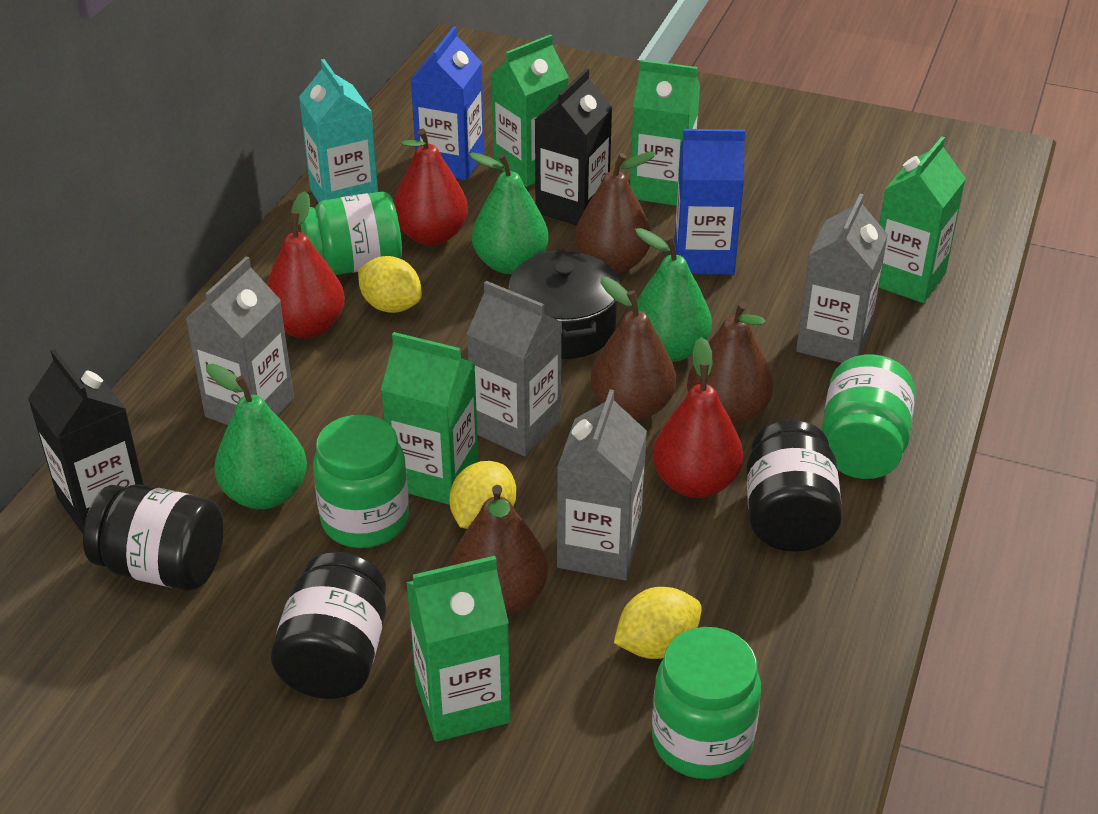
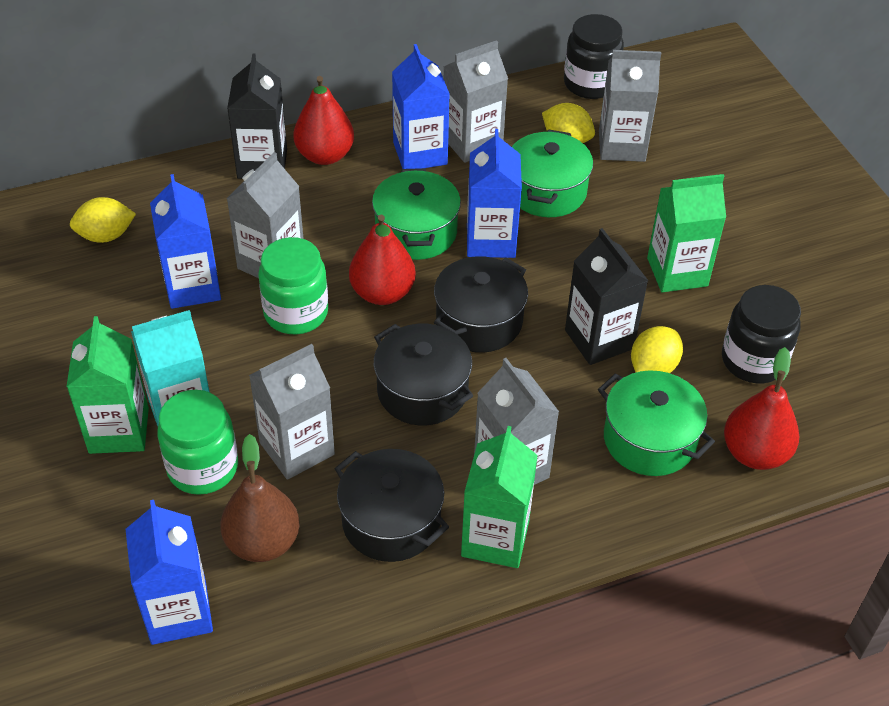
black jar: [83,484,224,591] [271,552,386,699] [747,420,842,552] = 3 -> [564,14,624,99] [722,285,801,383] = 2
black pot: [508,250,620,359] = 1 -> [334,449,449,562] [374,324,473,425] [434,256,528,353] = 3
blue carton: [411,26,484,180] [675,129,745,275] = 2 -> [126,500,213,645] [150,174,221,309] [392,44,450,169] [467,129,522,258] = 4
brown pear: [451,485,548,615] [575,152,656,274] [591,277,676,421] [687,301,774,426] = 4 -> [220,434,299,562] = 1
green carton: [381,332,479,505] [406,556,511,742] [491,35,569,187] [630,60,700,206] [879,136,966,303] = 5 -> [66,316,149,454] [461,426,538,568] [647,174,726,292] = 3
green jar: [301,192,402,275] [313,414,409,548] [652,627,761,779] [822,354,915,479] = 4 -> [157,390,238,495] [258,237,328,334] = 2
green pear: [206,364,307,509] [469,152,549,274] [632,228,712,362] = 3 -> none = 0
green pot: none = 0 -> [372,168,461,260] [512,129,593,217] [598,370,715,476] = 3
grey carton: [186,256,294,425] [467,281,562,456] [557,389,647,580] [796,194,888,363] = 4 -> [227,152,304,278] [249,344,335,480] [444,40,508,163] [474,358,559,485] [599,50,661,162] = 5

